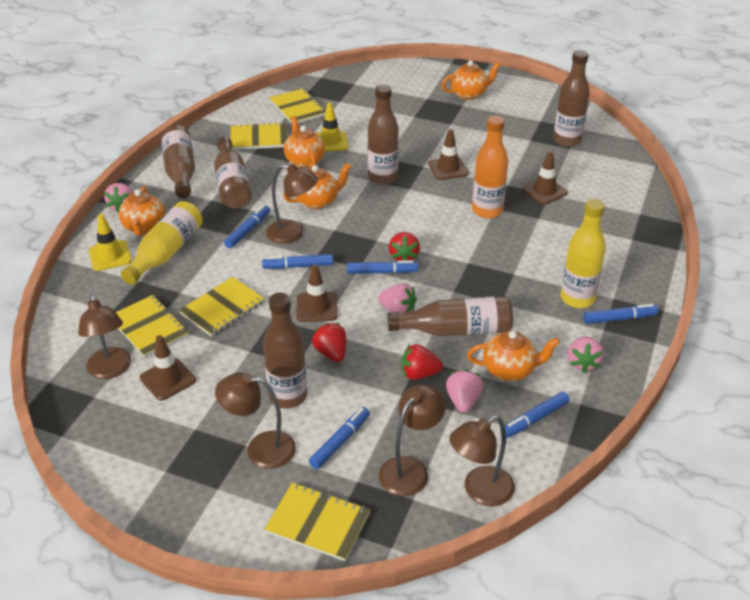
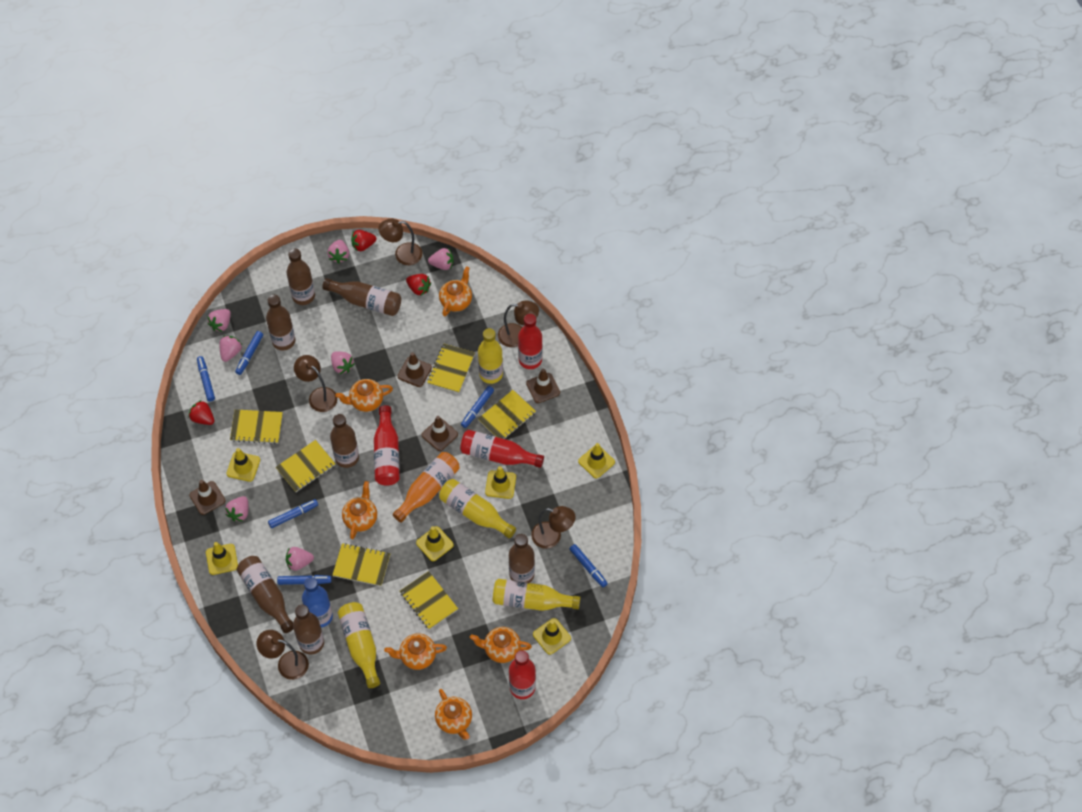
blue bottle: none = 0 -> [302,577,333,628] = 1
brown bottle: [161,125,195,198] [214,137,252,209] [263,293,307,408] [368,85,399,185] [387,296,513,337] [553,50,590,147] = 6 -> [237,556,293,633] [266,295,295,350] [287,249,315,305] [293,605,324,654] [322,278,401,316] [330,414,359,468] [509,534,535,583] = 7
orange teapot: [119,186,165,236] [283,163,351,209] [284,116,325,168] [441,60,501,100] [467,330,560,381] = 5 -> [335,379,393,412] [342,481,377,539] [384,633,447,670] [435,689,472,739] [439,266,472,317] [470,627,532,663] = 6
pink strawberry: [104,183,133,213] [378,283,417,313] [446,369,483,413] [568,336,604,373] = 4 -> [207,309,231,332] [220,336,242,362] [225,496,249,522] [286,547,314,571] [327,240,349,264] [331,351,355,374] [428,248,453,270] = 7
red bottle: none = 0 -> [374,405,400,486] [460,430,544,468] [509,650,536,699] [518,314,543,369] = 4
yellow bottle: [121,201,203,285] [560,199,606,308] = 2 -> [338,602,380,688] [439,479,516,538] [478,328,503,384] [493,579,581,611] = 4
yellow notebook: [116,295,189,358] [179,277,265,337] [230,122,287,150] [264,483,370,561] [269,88,326,124] = 5 -> [230,409,283,444] [276,440,336,492] [333,543,390,586] [400,571,458,630] [427,344,475,393] [478,390,536,439] = 6
yellow traffic cone: [89,214,132,271] [316,103,348,151] = 2 -> [206,542,238,575] [226,448,260,482] [416,526,454,561] [485,466,516,499] [533,618,571,655] [578,443,615,478] = 6

